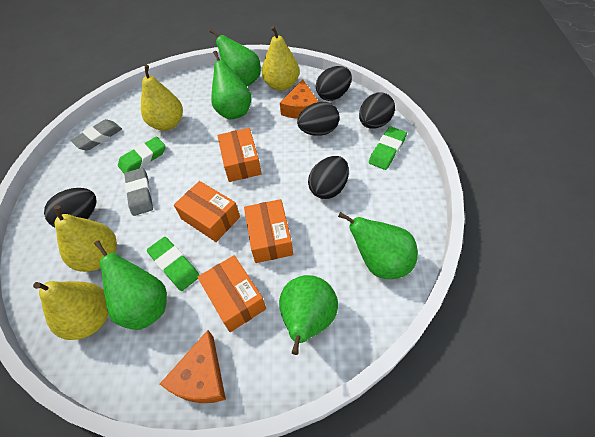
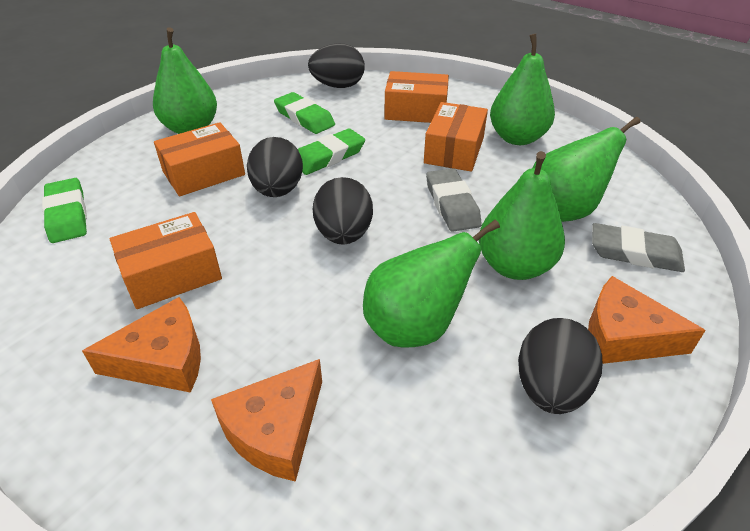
black egg: [44,188,97,227] [297,102,339,136] [308,156,349,199] [316,66,352,101] [359,92,395,129] = 5 -> [247,137,303,197] [308,43,365,88] [313,177,373,245] [518,318,602,414] = 4
orange cheese: [160,330,226,403] [280,80,318,119] = 2 -> [82,297,201,393] [211,359,322,482] [588,276,706,364] = 3
yellow pear: [33,281,108,340] [54,205,117,272] [141,65,183,131] [262,26,300,91] = 4 -> none = 0

